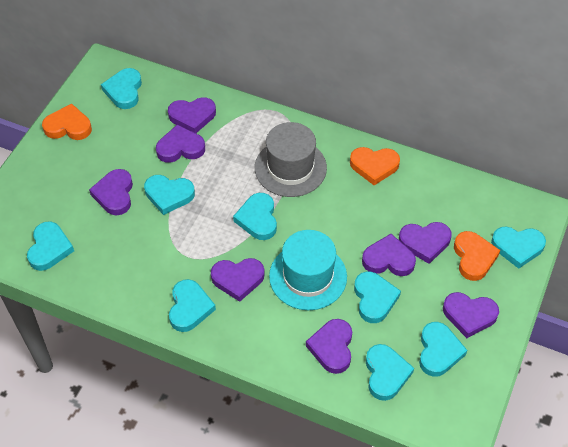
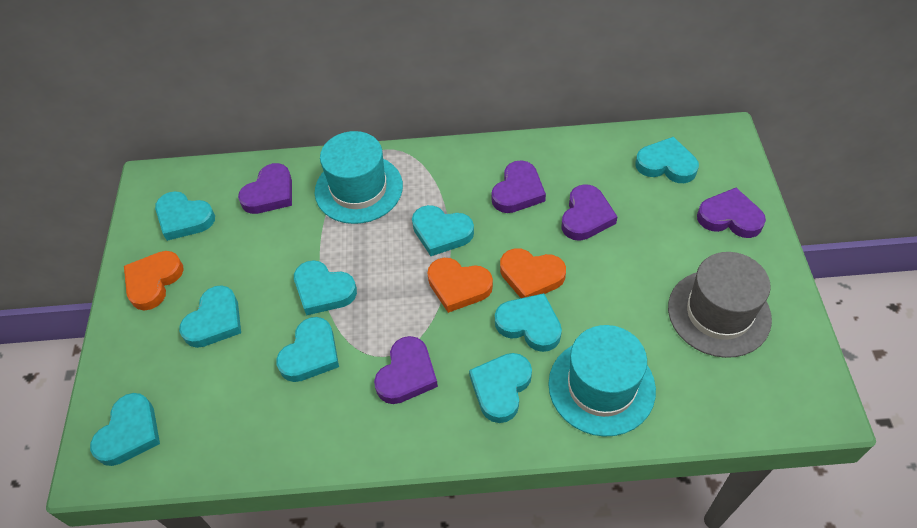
purple heart: [89,169,133,215] [156,125,205,163] [168,97,216,133] [211,258,265,302] [306,319,352,374] [362,234,416,276] [399,222,452,264] [443,292,499,338] = 8 -> [238,163,292,214] [374,336,438,404] [491,160,546,213] [561,184,618,241] [697,188,766,238] = 5
turquoise hat: [269,230,347,310] = 1 -> [315,131,403,224] [548,325,656,437] = 2

